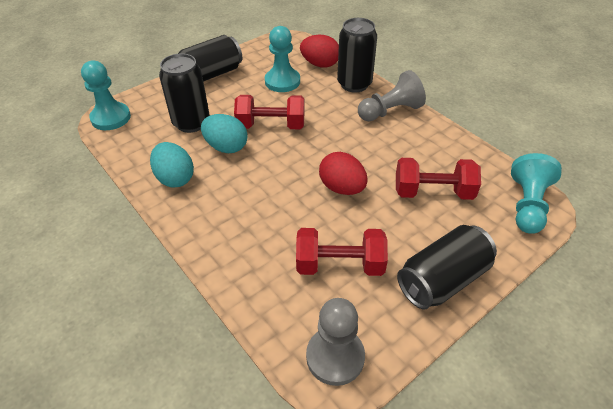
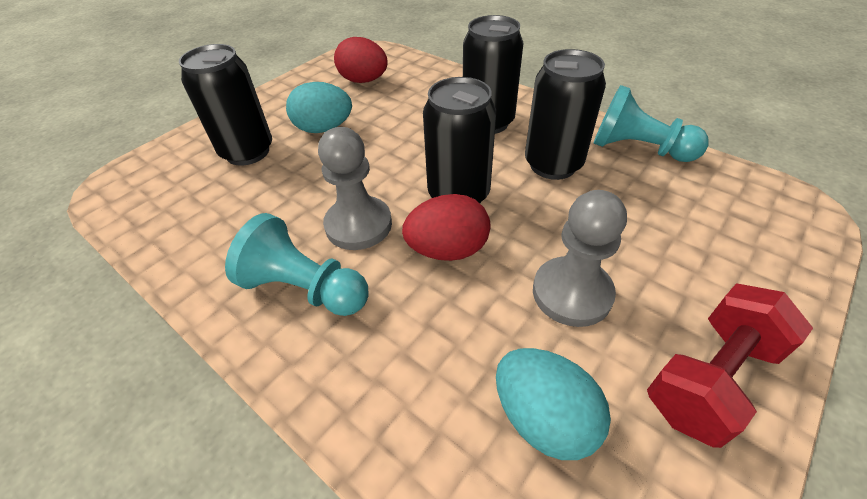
red dumbbell: [234,95,305,129] [296,228,388,276] [396,158,481,200] = 3 -> [647,283,813,448] = 1
turquoise pawn: [81,61,131,130] [265,26,300,92] [511,153,562,234] = 3 -> [225,213,369,316] [593,85,709,162] = 2

